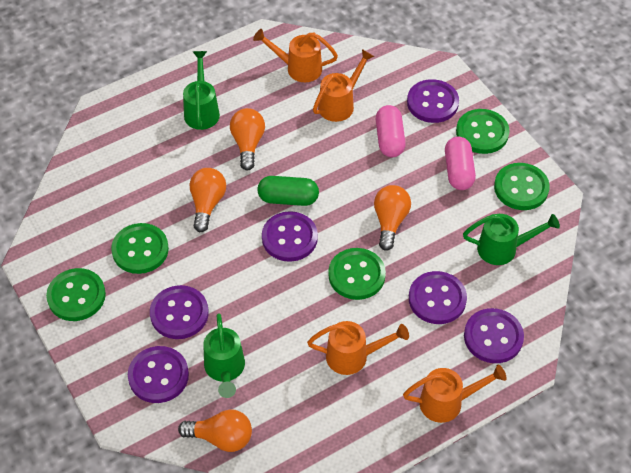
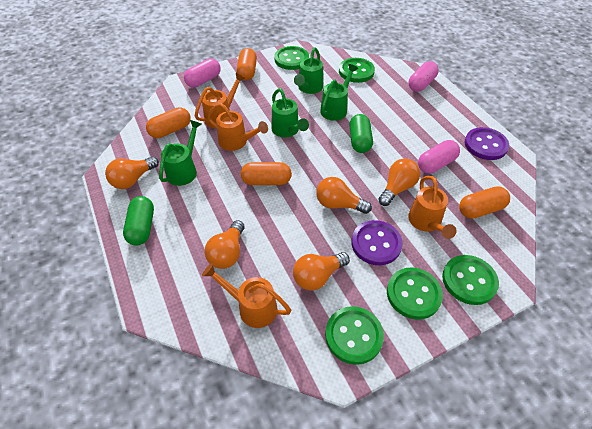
green capsule: [257,176,319,206] = 1 -> [123,196,154,245] [349,114,373,153] = 2
green watering can: [183,51,220,130] [204,314,245,398] [463,214,560,265] = 3 -> [159,120,201,186] [271,88,309,137] [294,47,323,94] [320,64,358,121] = 4
orange capsule: none = 0 -> [146,107,191,138] [237,48,257,80] [241,162,292,185] [459,186,510,219] = 4
orange light bulb: [178,409,252,452] [190,168,226,232] [230,108,265,170] [374,185,411,251] = 4 -> [105,157,159,189] [205,220,245,269] [293,252,350,291] [316,177,372,214] [378,159,420,206] = 5
pink capsule: [376,105,406,157] [445,137,476,190] = 2 -> [184,58,221,87] [409,61,439,92] [418,140,460,174] = 3
purple button: [128,346,189,403] [150,285,209,339] [262,211,318,262] [407,79,459,123] [409,271,467,324] [464,308,524,363] = 6 -> [351,220,403,265] [464,127,509,160] = 2

